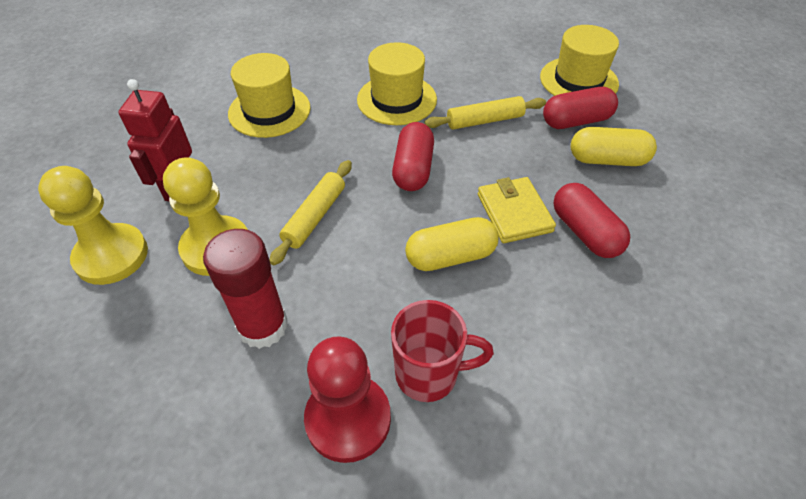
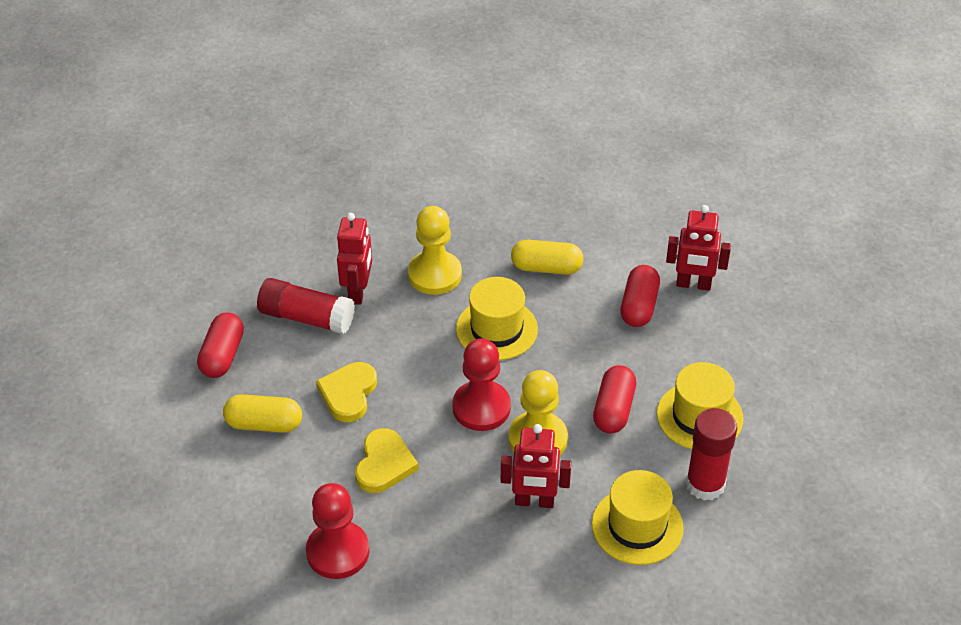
red glue stick: [203,229,288,349] = 1 -> [257,278,355,334] [686,408,737,501] = 2
red mug: [391,300,494,402] = 1 -> none = 0
red pawn: [304,336,391,463] = 1 -> [306,483,370,579] [452,339,511,431] = 2
red robot: [118,79,192,201] = 1 -> [337,213,372,305] [501,424,571,508] [666,205,731,291] = 3
yellow heart: none = 0 -> [316,362,377,422] [355,428,419,493] = 2
yellow rolling pin: [270,160,352,265] [424,96,546,129] = 2 -> none = 0
yellow wallet: [478,177,556,243] = 1 -> none = 0

